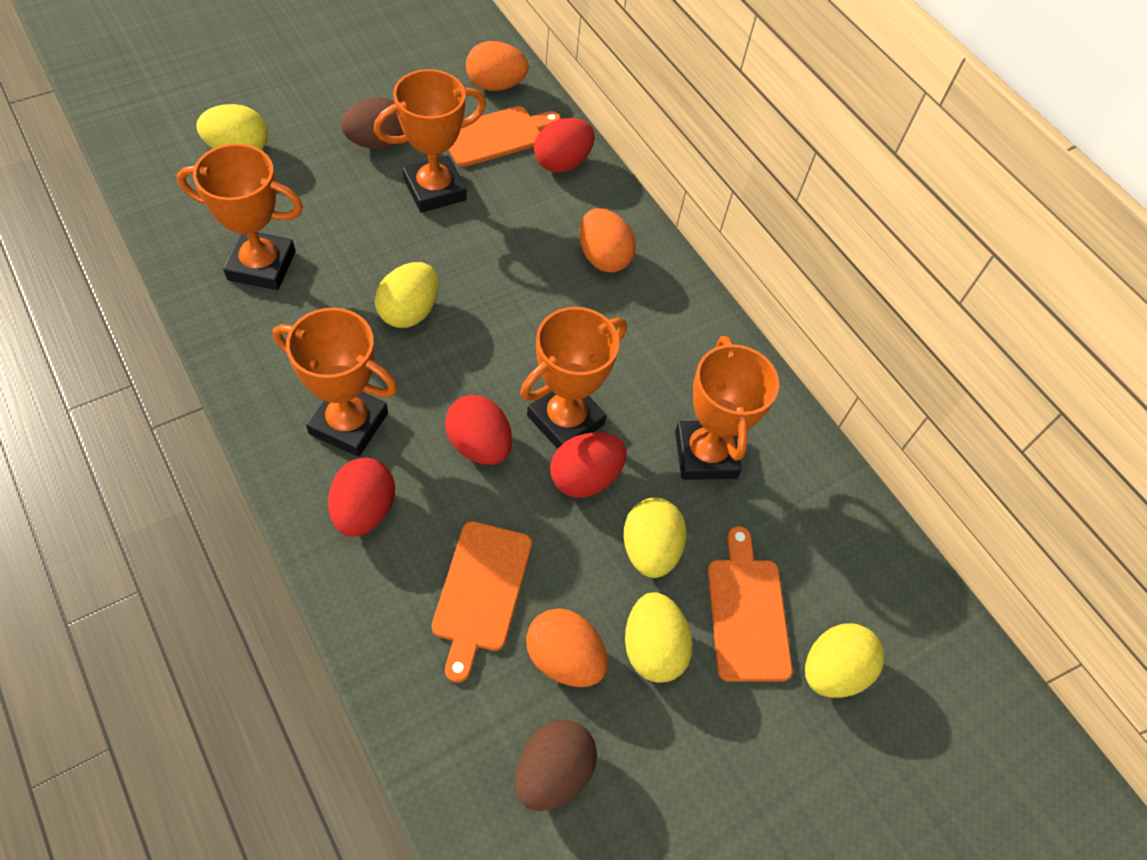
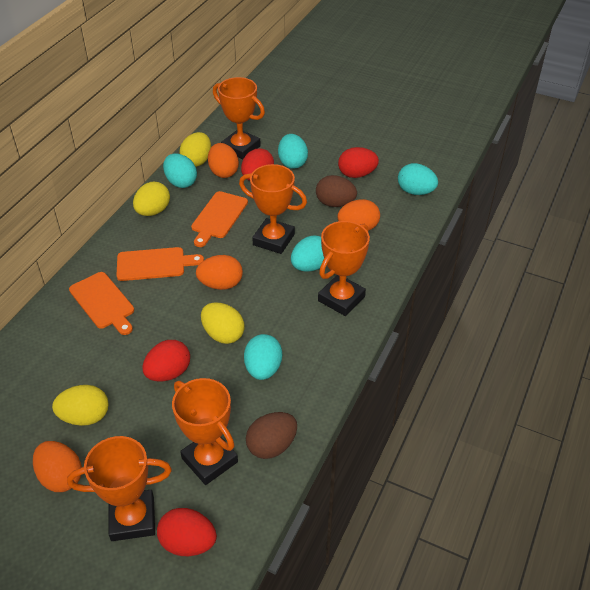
orange egg: [466,41,529,91] [526,608,608,687] [579,208,636,273] = 3 -> [33,441,82,492] [196,255,243,290] [208,143,239,178] [337,199,380,231] = 4
turquoise egg: none = 0 -> [163,153,197,188] [244,334,282,380] [278,134,308,169] [291,235,324,272] [398,163,438,195] = 5
yellow egg: [196,104,268,150] [375,262,439,328] [623,498,686,578] [625,592,693,683] [805,623,885,698] = 5 -> [52,385,109,426] [133,182,170,216] [179,132,211,167] [201,303,244,344] = 4

